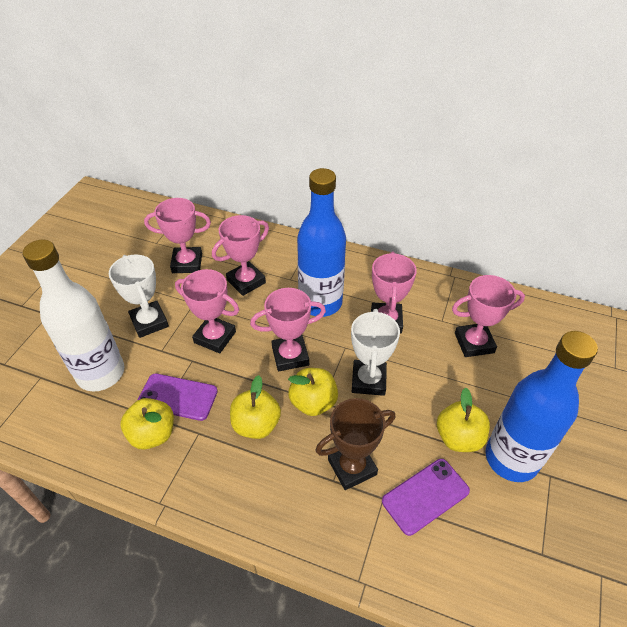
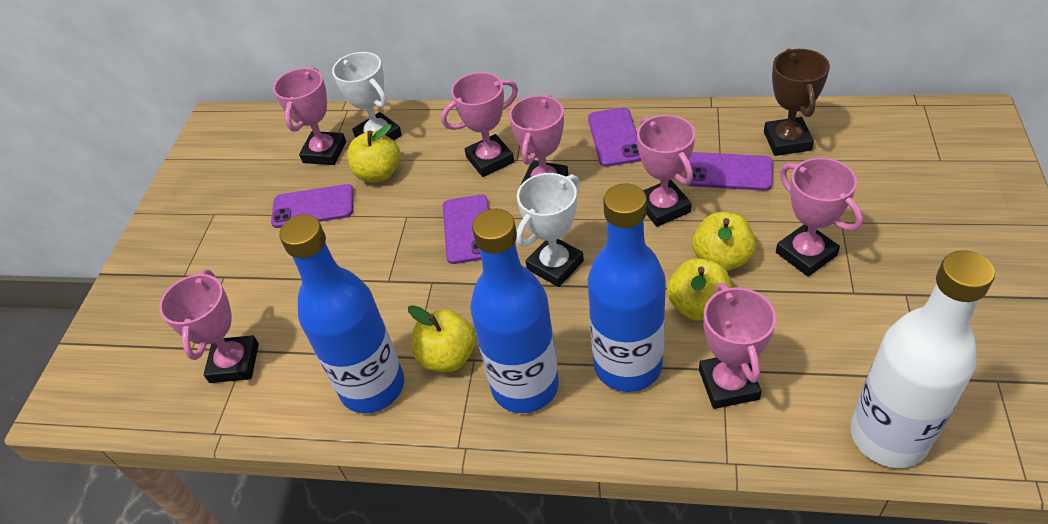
blue bottle: [297,168,346,317] [485,331,598,482] = 2 -> [279,214,404,413] [470,209,559,413] [588,183,666,392] = 3
pink trophy: [144,198,211,273] [175,269,239,353] [212,215,269,296] [250,288,326,371] [371,252,417,333] [452,275,525,357] = 6 -> [159,270,259,383] [273,67,346,165] [441,72,518,177] [509,94,568,186] [637,115,695,227] [699,283,776,409] [776,158,863,277] = 7
purple phone: [137,374,218,421] [382,459,470,536] = 2 -> [271,184,354,228] [443,195,489,264] [588,107,641,167] [685,152,773,191] = 4

